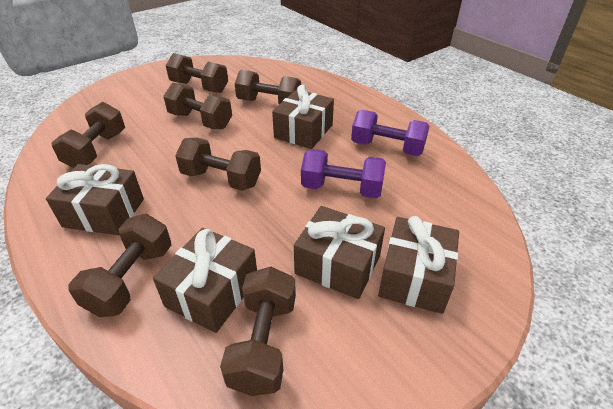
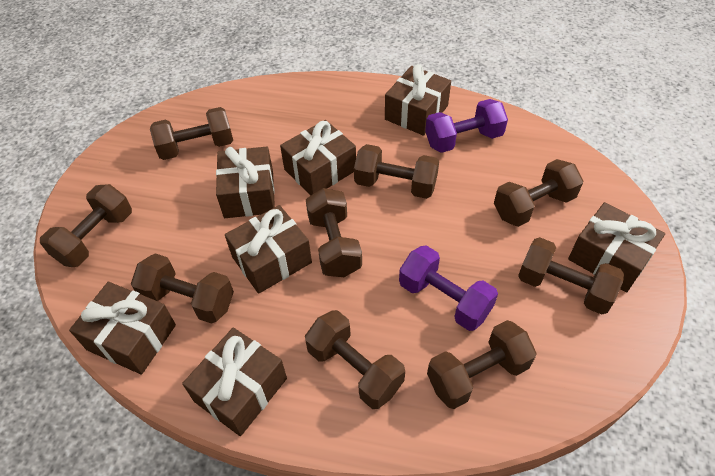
brown dumbbell: [51,102,125,168] [68,214,171,317] [163,83,232,129] [166,53,228,93] [175,138,261,191] [220,267,296,396] [234,70,301,104] = 7 -> [40,184,132,267] [131,253,234,324] [150,107,233,160] [305,310,405,409] [306,188,362,277] [354,144,439,199] [427,320,537,409] [494,159,583,227] [518,237,624,315] = 9
brown gift: [46,164,144,235] [153,228,257,333] [272,85,334,149] [294,206,385,299] [378,216,459,314] = 5 -> [69,282,176,375] [182,327,287,436] [216,147,275,218] [225,205,312,294] [280,120,356,195] [385,64,451,136] [568,202,665,292] = 7

